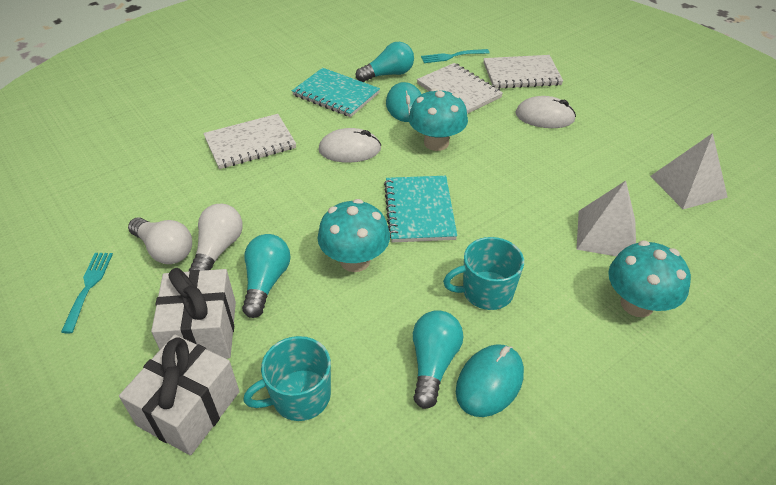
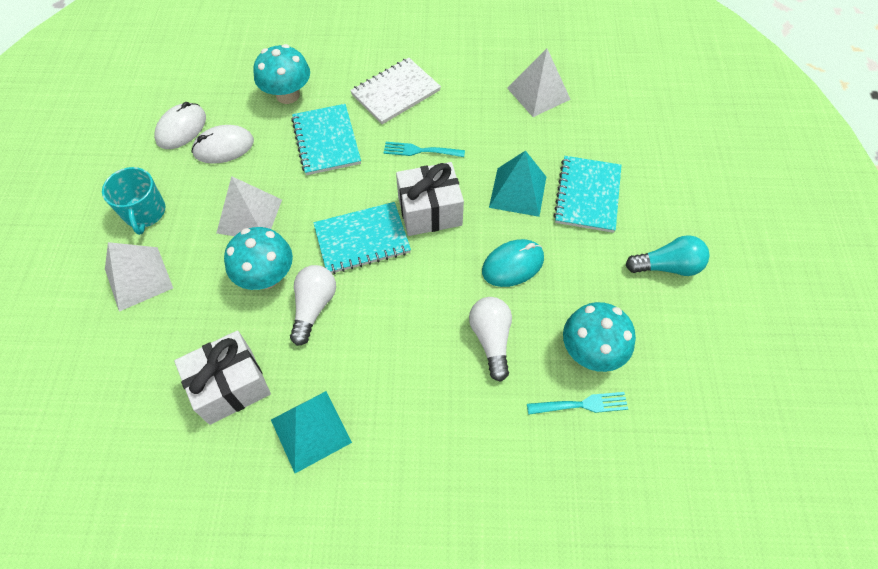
turquoise light bulb: [242,234,291,318] [356,42,414,82] [413,310,463,409] = 3 -> [626,235,710,276] = 1
turquoise mouse: [386,82,421,122] [456,344,524,417] = 2 -> [482,239,544,287] = 1
turquoise mug: [243,336,331,421] [443,237,524,310] = 2 -> [102,167,165,235] = 1
turquoise notebook: [292,68,380,117] [384,176,457,243] = 2 -> [291,104,361,175] [313,202,411,274] [553,156,621,233] = 3
turquoise pyramid: none = 0 -> [271,391,352,473] [489,150,546,217] = 2
white notebook: [203,114,296,169] [417,63,503,114] [483,55,563,89] = 3 -> [350,58,441,124] = 1
white pyramid: [577,181,636,256] [651,133,728,209] = 2 -> [105,242,173,312] [217,176,282,236] [507,48,571,117] = 3

